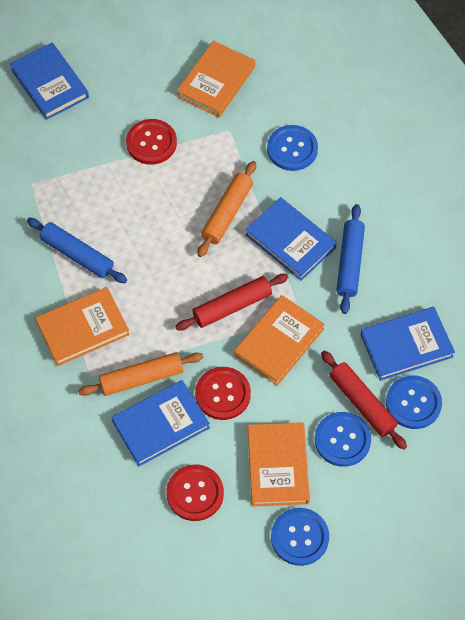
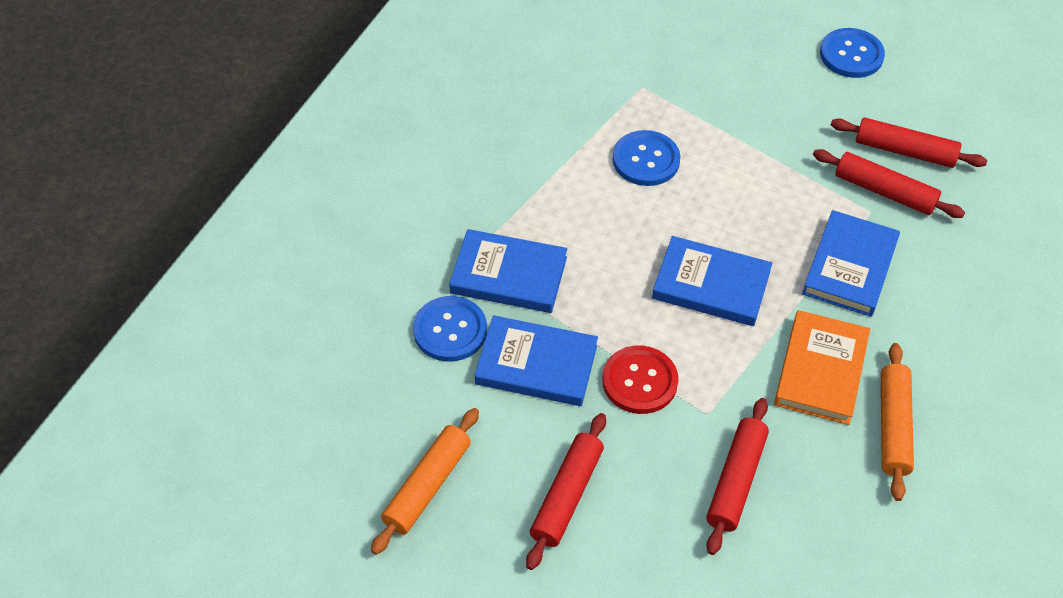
blue button: [267,125,318,171] [271,508,329,566] [315,412,371,467] [386,375,442,429] = 4 -> [413,296,487,361] [613,130,680,186] [820,28,885,78] = 3
blue rolling pin: [27,218,127,283] [336,204,365,314] = 2 -> none = 0
orange book: [35,287,130,366] [177,41,255,117] [234,295,325,386] [248,422,310,506] = 4 -> [774,310,870,425] = 1
red button: [126,119,177,165] [166,465,224,521] [195,367,251,420] = 3 -> [602,345,679,414] = 1
red rolling pin: [175,274,288,331] [321,351,407,450] = 2 -> [526,413,606,570] [706,398,769,555] [813,149,965,218] [831,117,987,168] = 4

